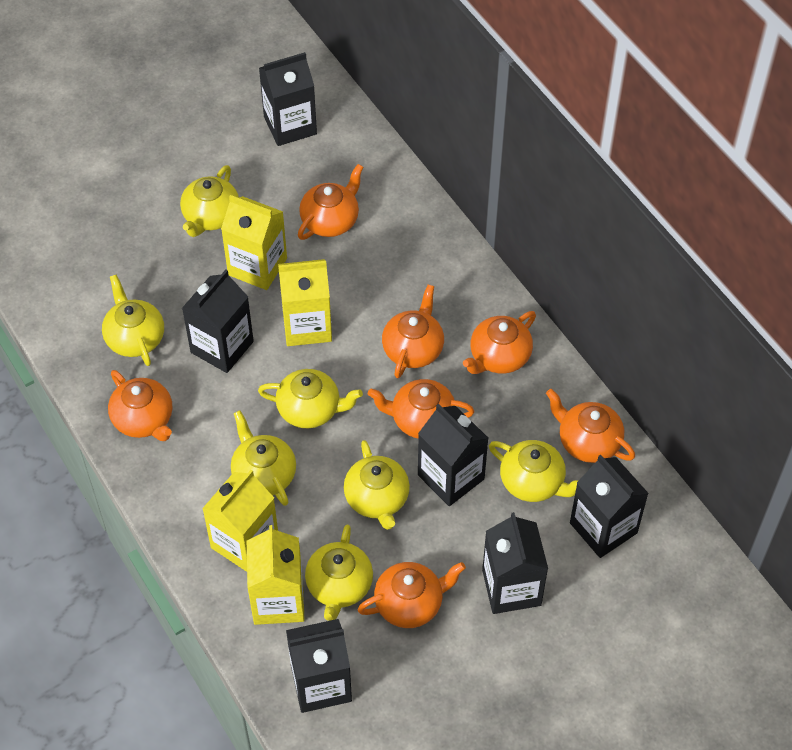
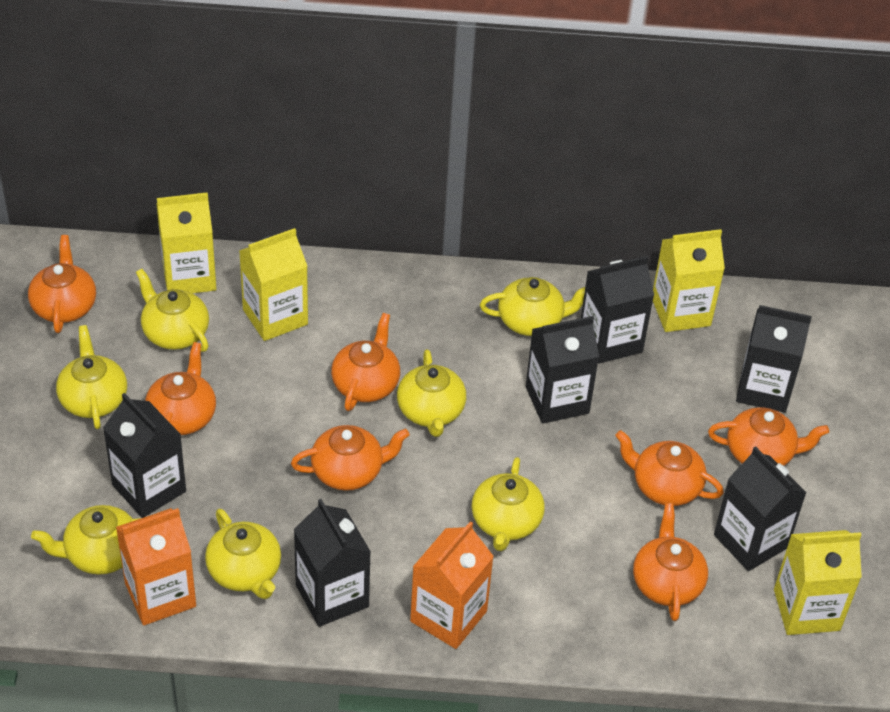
orange carton: none = 0 -> [116,508,196,625] [410,521,494,649] = 2

